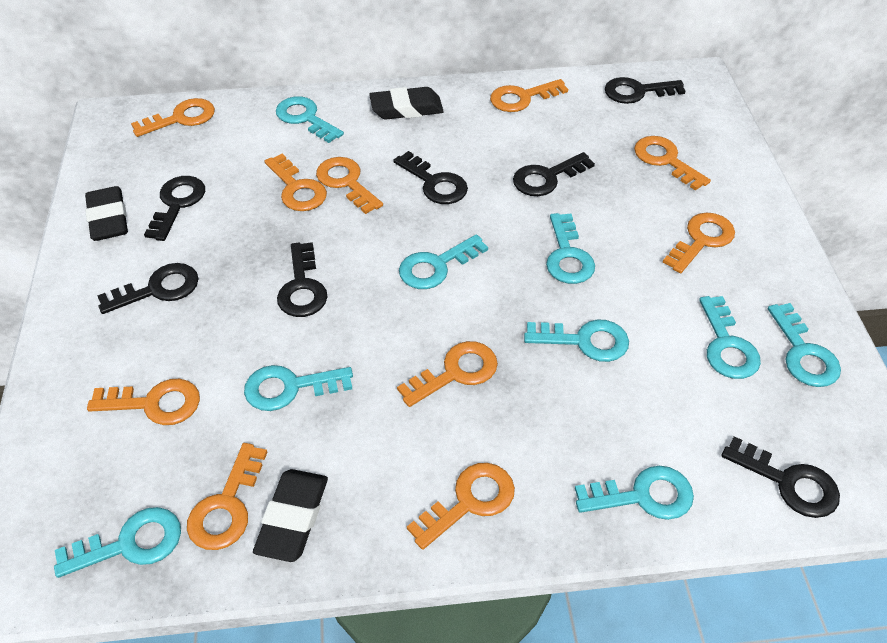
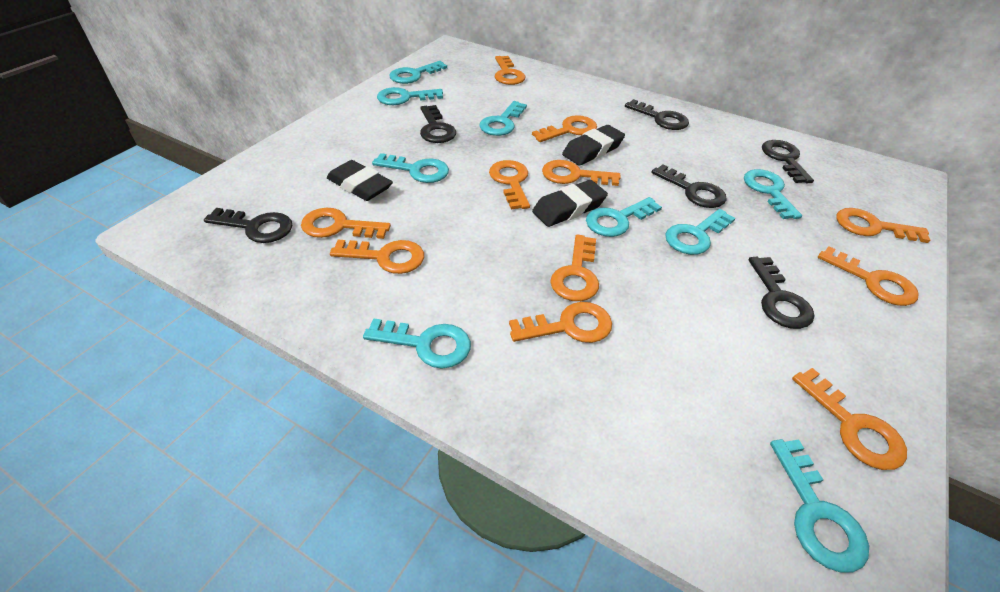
black key: [97,263,199,314] [144,176,205,241] [277,242,328,317] [393,151,468,204] [513,152,595,196] [605,77,685,104] [721,436,840,518] = 7 -> [204,208,292,243] [420,105,456,143] [625,99,689,130] [651,164,727,208] [749,257,814,329] [762,140,814,183] = 6
orange key: [87,379,200,425] [131,98,215,137] [187,443,267,550] [264,154,327,211] [316,157,383,214] [397,341,498,407] [407,463,515,550] [490,79,568,112] [634,136,711,191] [663,212,735,273] = 10 -> [301,208,391,239] [330,240,424,274] [489,160,530,209] [495,56,525,85] [509,302,612,343] [532,115,597,142] [542,160,621,186] [550,234,599,301] [792,368,907,470] [818,246,919,306] [837,208,930,243] = 11

